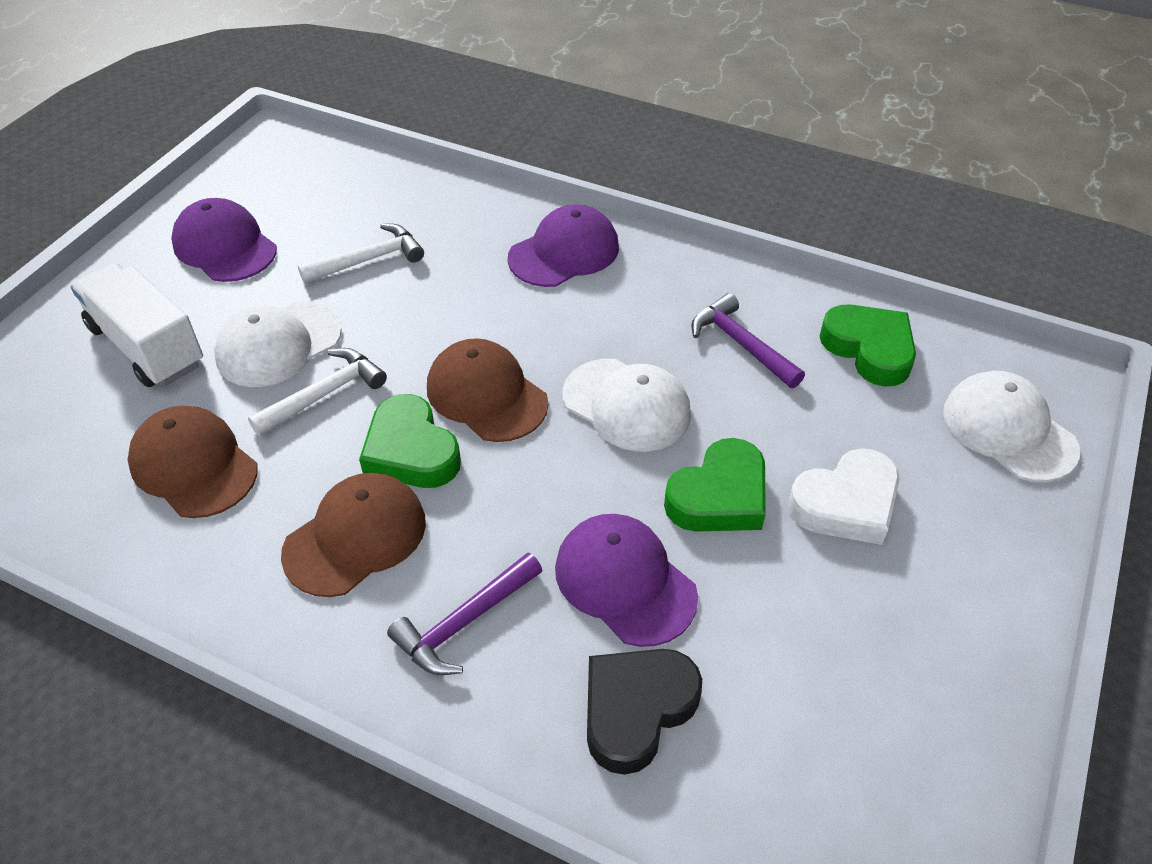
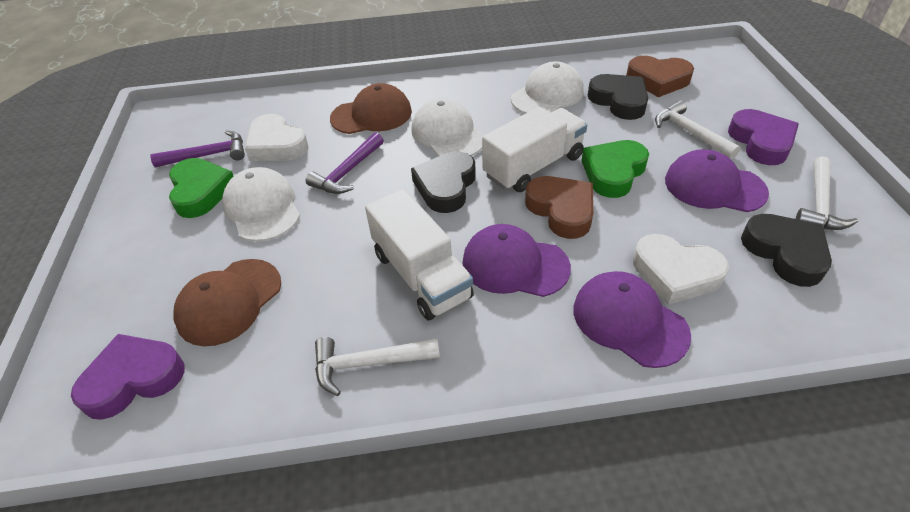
black heart: [587,649,702,775] = 1 -> [411,151,476,213] [588,74,648,120] [741,214,832,287] = 3
brown cap: [128,405,258,518] [281,473,426,597] [427,338,548,442] = 3 -> [174,259,281,346] [330,83,412,134] = 2
brown heart: none = 0 -> [525,176,593,239] [626,56,694,97] = 2
green heart: [359,394,461,488] [664,438,766,531] [820,304,916,387] = 3 -> [169,158,233,218] [581,140,649,198] = 2
purple heart: none = 0 -> [71,334,185,420] [728,109,799,165] = 2
white hammer: [248,348,387,436] [298,223,424,283] = 2 -> [315,337,440,396] [655,100,741,159] [796,156,858,230] = 3
white heart: [788,448,900,545] = 1 -> [245,114,308,161] [633,234,729,305] = 2
white truck: [71,263,203,387] = 1 -> [365,189,474,320] [482,107,587,192] = 2

